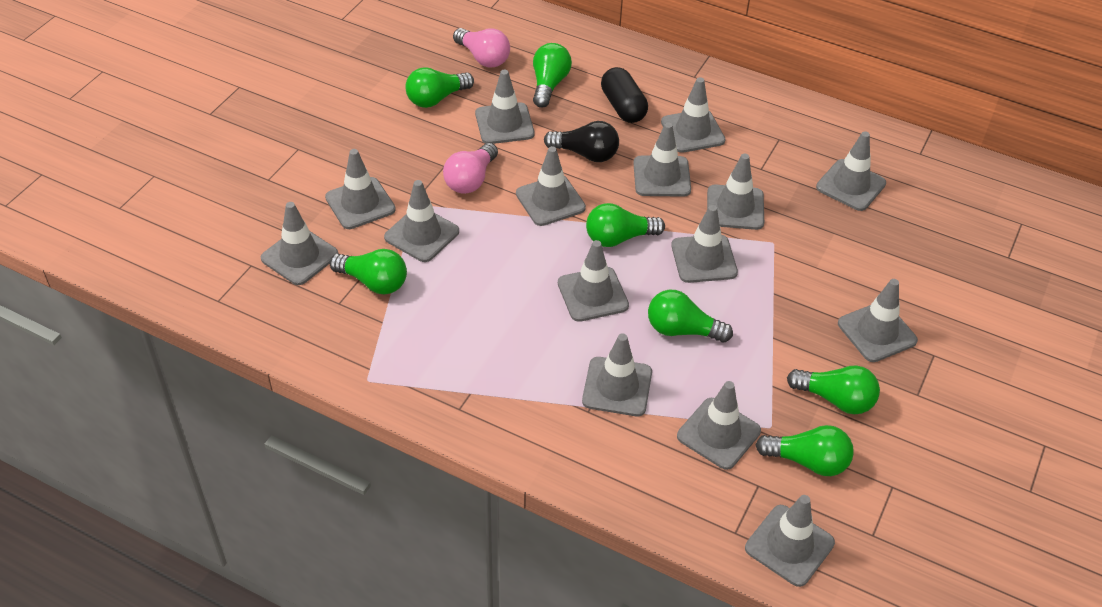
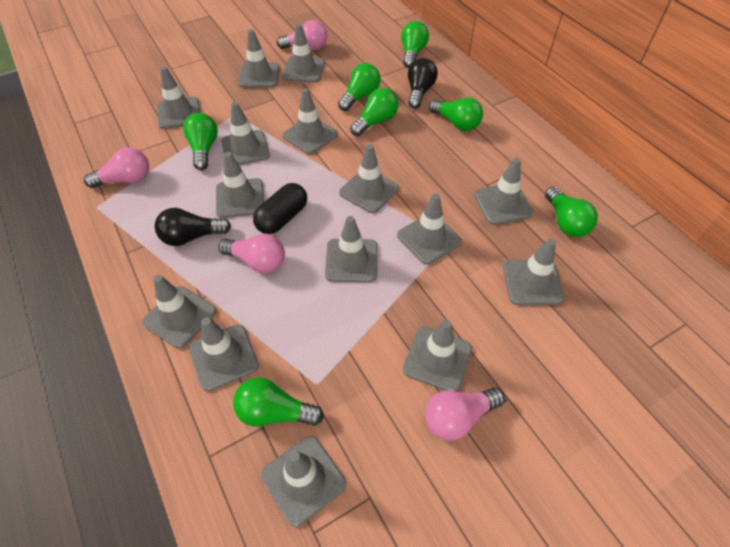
black light bulb: [544,121,619,162] = 1 -> [155,208,231,246] [408,58,438,109] = 2
pink light bulb: [443,143,498,194] [453,28,510,68] = 2 -> [84,148,149,188] [218,234,285,273] [277,20,328,50] [425,387,505,441] = 4

